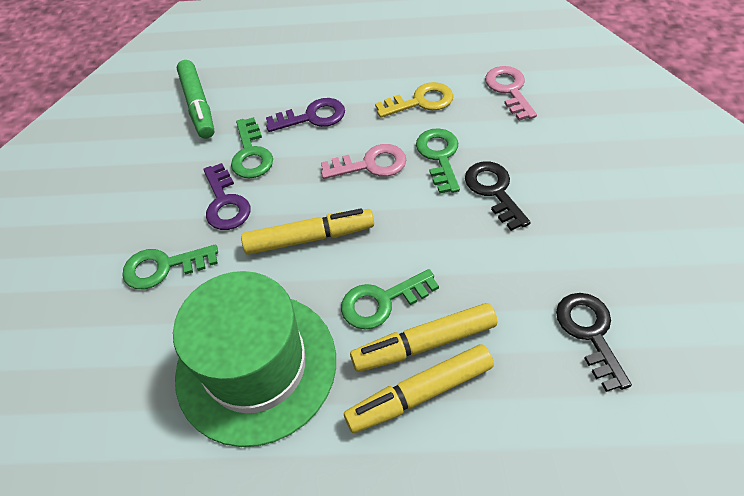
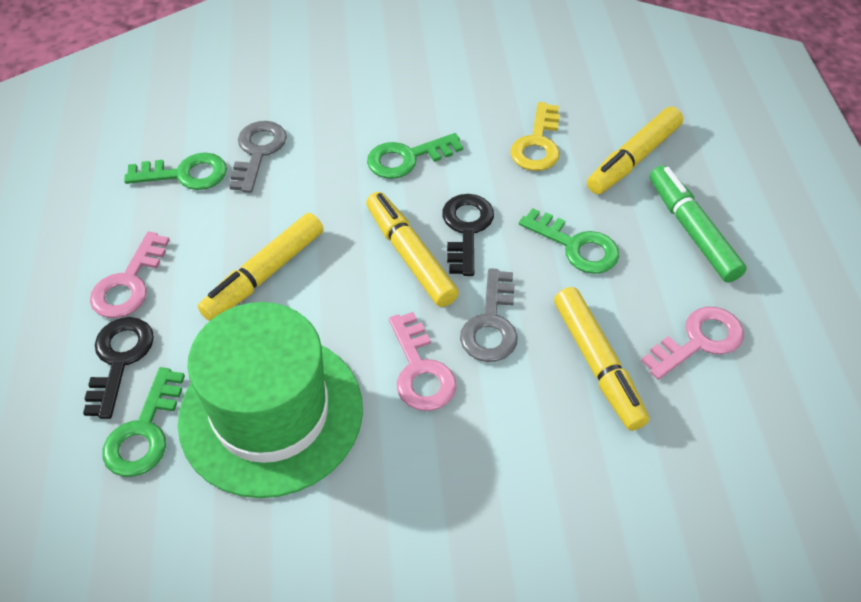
grey key: none = 0 -> [229,121,287,193] [460,268,518,362] = 2
pink key: [321,144,406,179] [485,66,537,121] = 2 -> [90,231,170,318] [389,312,456,411] [641,307,744,380] = 3
purple key: [203,163,250,230] [266,98,345,132] = 2 -> none = 0
yellow marker: [241,208,374,255] [344,344,494,433] [350,303,497,372] = 3 -> [198,213,323,321] [366,192,459,307] [554,287,649,431] [587,107,683,194] = 4

